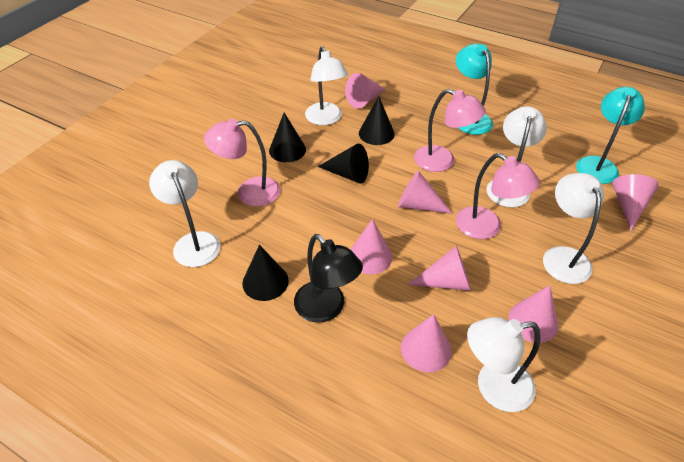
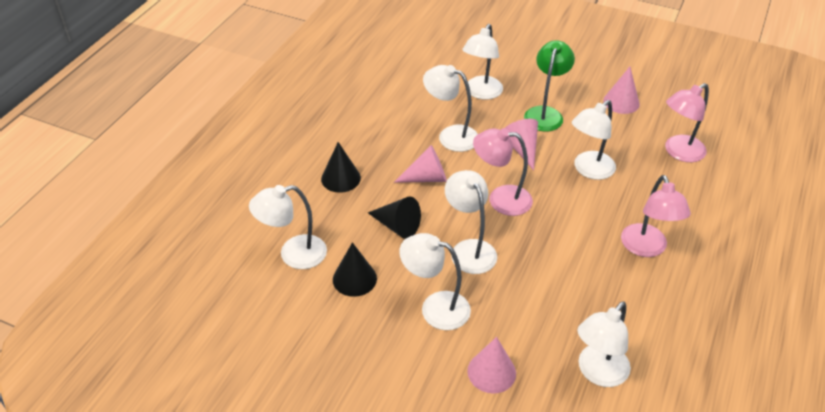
black cone: [242,245,289,301] [269,113,306,162] [318,144,369,184] [359,96,395,145] = 4 -> [321,142,361,193] [333,242,377,297] [368,197,421,239] = 3
black lamp: [294,234,363,323] = 1 -> none = 0
green lamp: none = 0 -> [524,40,575,132] = 1
pink cone: [345,73,386,108] [350,219,392,274] [398,171,453,214] [401,314,452,372] [408,246,471,291] [508,285,558,343] [612,174,659,231] = 7 -> [394,145,447,183] [467,337,516,393] [505,119,538,170] [603,67,640,114] = 4
turquoise lamp: [456,43,493,135] [576,87,645,184] = 2 -> none = 0
white lamp: [149,160,221,267] [305,46,348,125] [467,317,541,412] [487,106,547,207] [543,173,604,284] = 5 -> [249,185,327,269] [399,233,471,330] [423,65,478,152] [445,170,497,274] [462,24,503,100] [572,100,616,180] [577,301,631,387] = 7

